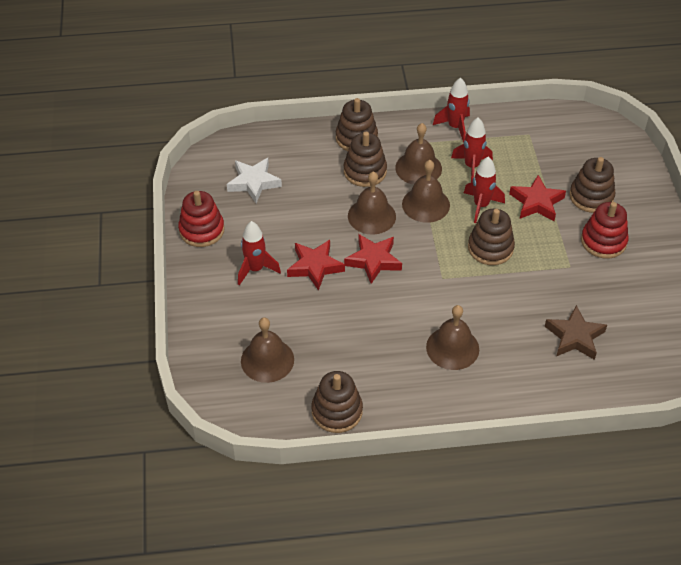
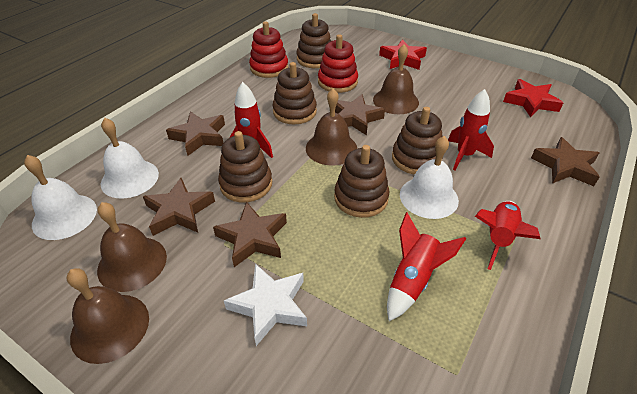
brown bell: [241,317,294,383] [348,171,396,235] [395,123,442,185] [402,160,450,223] [426,305,479,370] = 5 -> [67,269,149,364] [97,202,167,292] [306,89,357,166] [373,44,419,114] = 4
brown star: [545,305,607,360] = 1 -> [143,178,215,236] [166,111,225,156] [213,202,287,267] [335,94,385,135] [531,137,600,186] = 5
red star: [287,240,345,291] [344,234,402,284] [509,175,566,221] = 3 -> [379,39,427,70] [503,79,563,118] = 2
white bell: none = 0 -> [24,155,97,240] [101,118,159,198] [400,136,459,219] = 3

